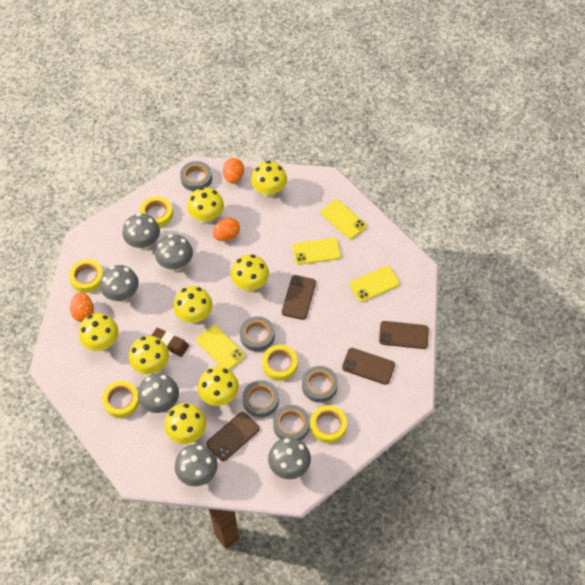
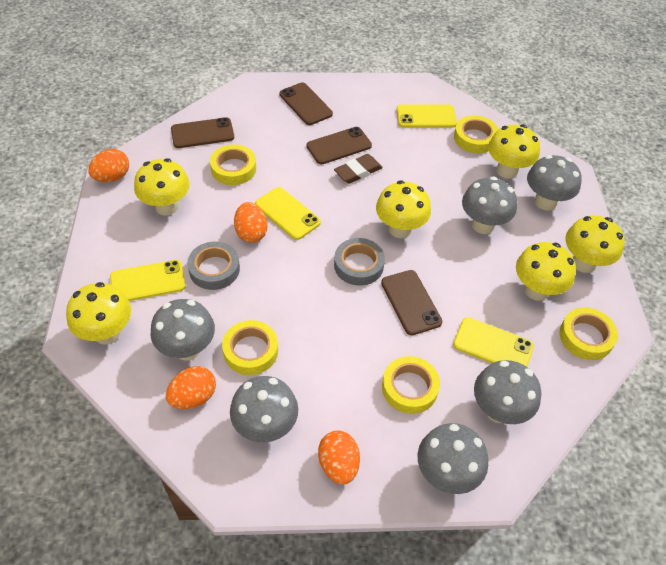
grey tape: [180,161,212,191] [240,316,275,352] [242,380,279,417] [273,405,310,441] [302,366,338,403] = 5 -> [187,242,240,290] [334,238,385,286] = 2
orange egg: [70,292,94,322] [213,217,240,241] [223,158,244,184] = 3 -> [88,149,129,182] [166,366,216,409] [234,202,267,243] [318,431,360,485] = 4
yellow mushroom: [79,313,119,351] [129,336,169,374] [164,403,206,444] [173,286,212,323] [187,187,224,224] [198,366,239,406] [231,255,269,292] [251,161,287,198] = 8 -> [66,282,131,345] [134,158,190,216] [376,180,431,238] [488,124,540,179] [516,242,576,301] [566,215,625,273] = 6

